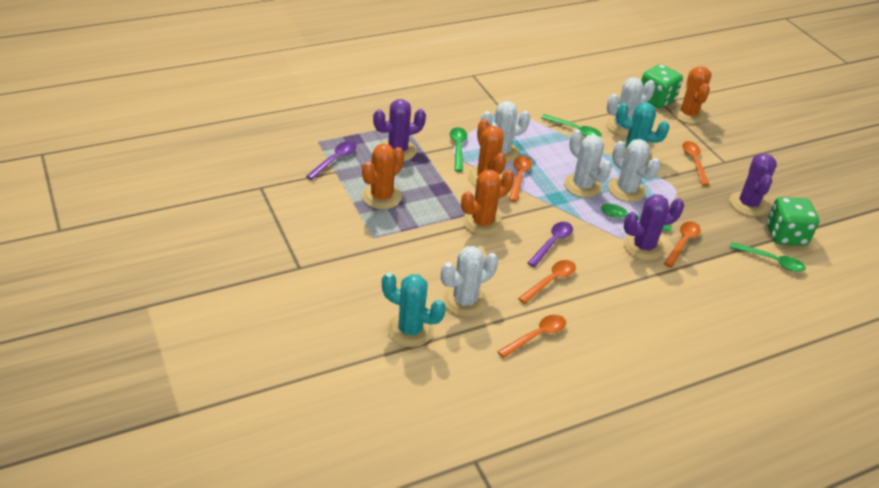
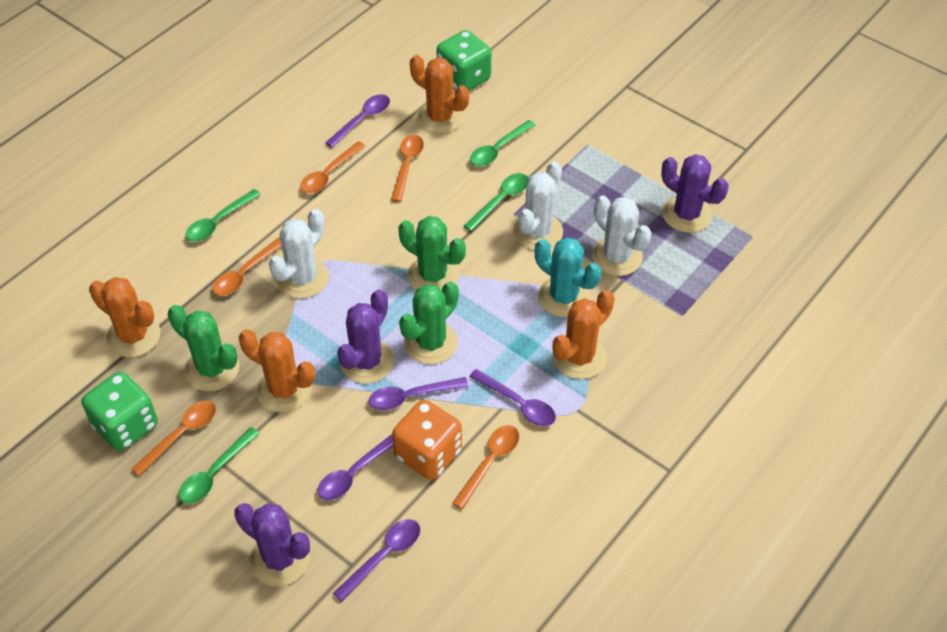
green cactus: none = 0 -> [168,305,239,391] [398,216,466,291] [399,282,459,364] = 3
orange dice: none = 0 -> [392,400,462,480] = 1
purple spoon: [306,141,356,180] [528,222,573,267] = 2 -> [317,434,393,500] [325,94,390,148] [333,519,420,602] [369,377,468,410] [469,369,556,426] = 5
turquoise cactus: [382,272,446,347] [616,102,669,161] = 2 -> [535,237,601,317] = 1
white cactus: [441,246,498,317] [481,101,530,163] [564,129,612,198] [606,77,655,136] [608,139,660,202] = 5 -> [269,209,329,298] [513,162,563,250] [592,196,652,276] = 3

